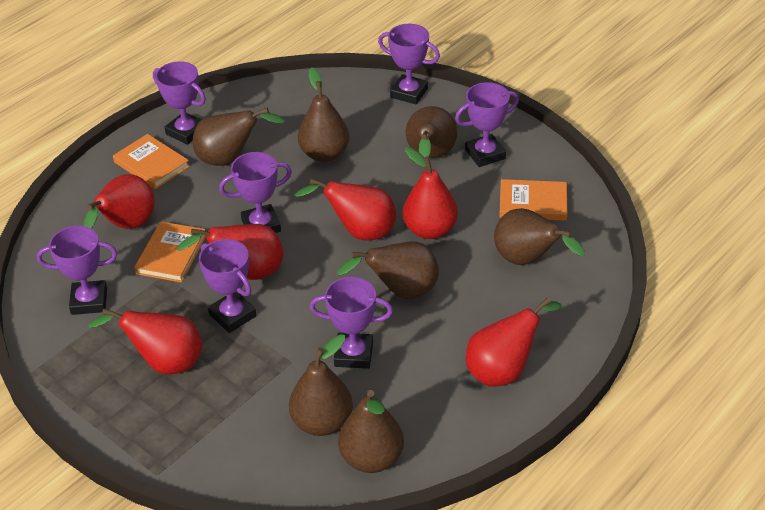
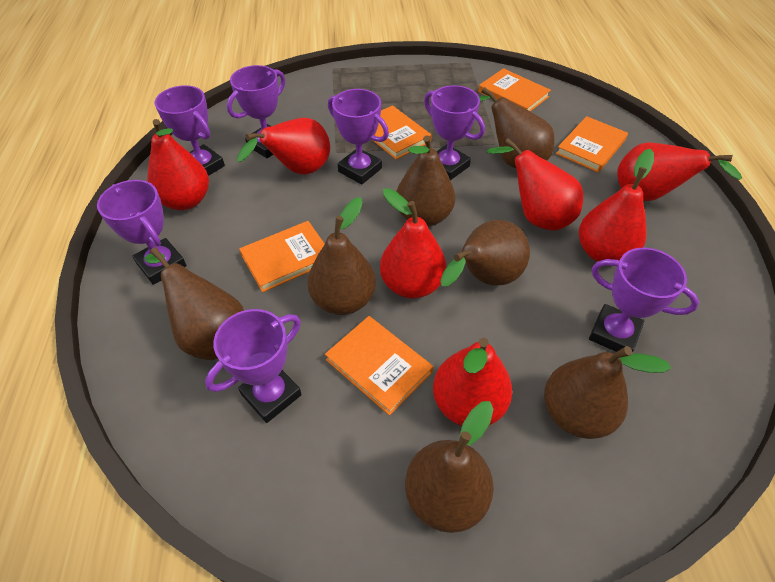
orange book: [113,134,190,189] [134,221,206,283] [499,179,567,221] = 3 -> [239,221,324,292] [325,316,433,415] [371,105,432,160] [478,68,551,112] [556,116,628,172] = 5
red pear: [83,174,155,229] [88,308,202,374] [177,224,283,280] [295,179,396,240] [403,147,458,239] [466,297,562,387] = 6 -> [147,119,209,210] [237,118,330,175] [380,188,446,299] [433,338,512,426] [486,138,583,231] [579,149,654,262] [617,143,742,201] = 7

